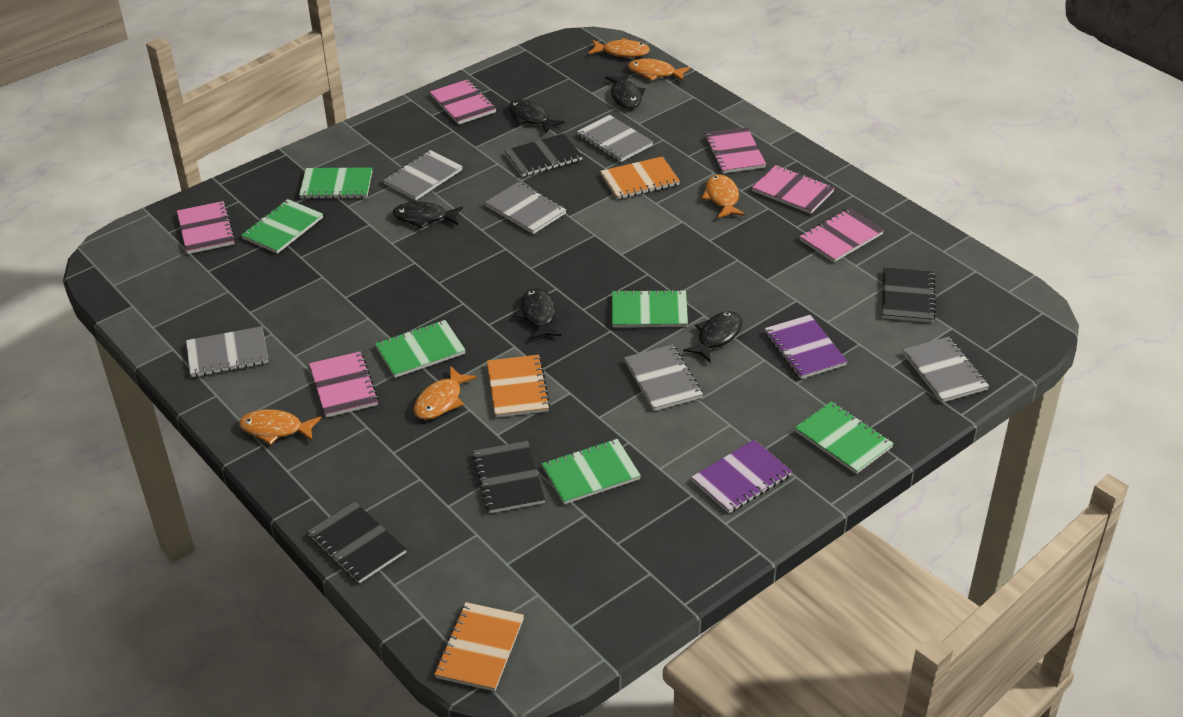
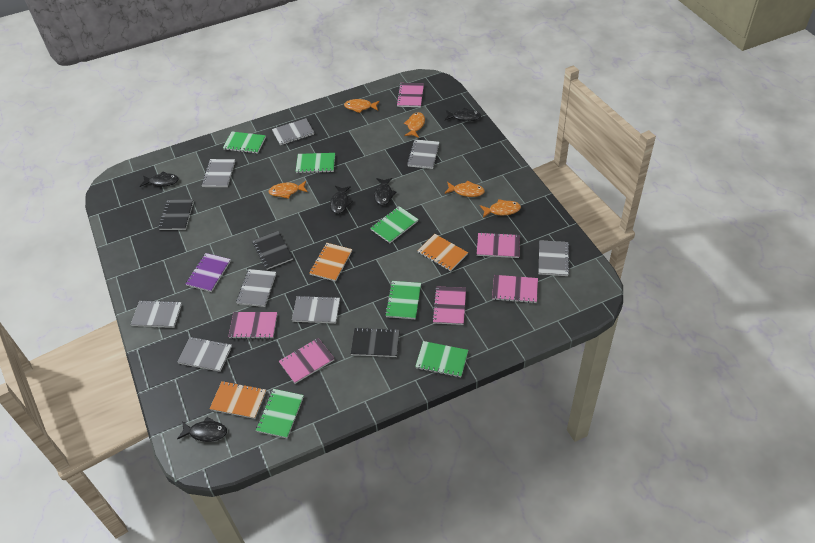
black notebook: [307,501,406,583] [472,441,545,513] [504,133,583,177] [882,267,936,323] = 4 -> [158,199,194,230] [252,231,293,270] [351,328,400,357] = 3
grey notebook: [186,326,268,377] [383,150,463,200] [485,182,566,234] [577,115,653,162] [624,345,703,411] [903,337,989,403] = 6 -> [131,300,182,328] [177,337,232,372] [202,159,235,187] [236,269,276,307] [272,118,314,145] [292,296,340,323] [407,139,439,169] [539,240,569,276] = 8
purple notebook: [691,440,792,513] [765,315,848,379] = 2 -> [186,253,231,292] = 1

